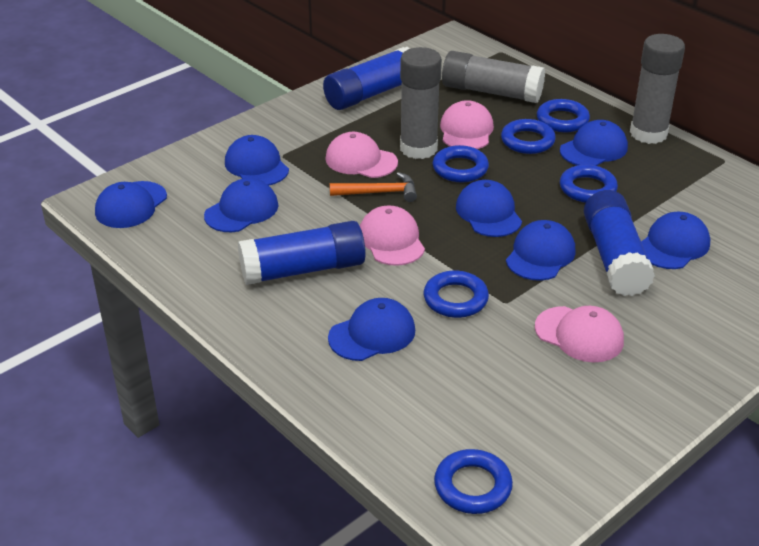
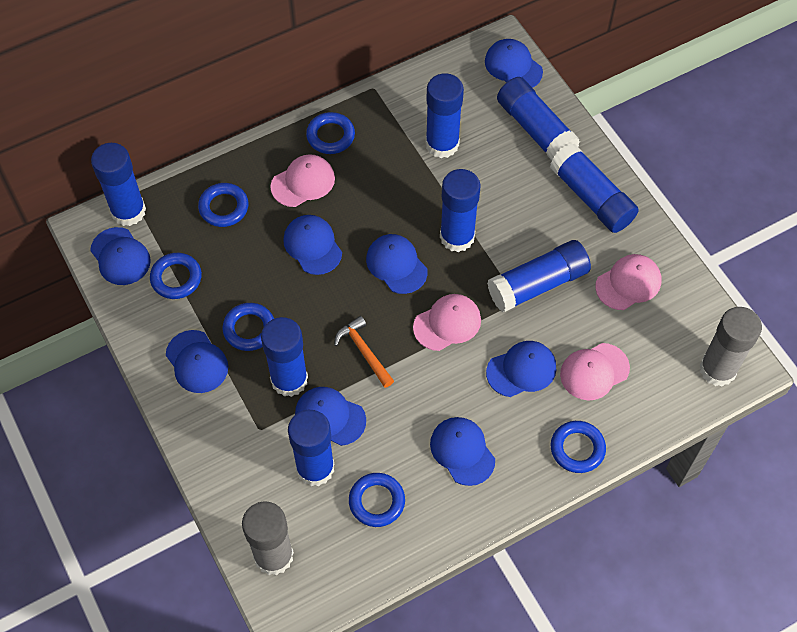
blue glue stick: [238,221,366,285] [323,47,410,110] [584,190,655,296] = 3 -> [91,143,146,226] [261,317,308,397] [288,410,334,486] [425,73,464,158] [440,169,481,252] [487,240,591,312] [497,77,580,160] [550,144,639,233] = 8
grey glue stick: [400,47,442,159] [442,51,545,103] [630,34,685,144] = 3 -> [242,501,294,575] [699,307,762,387] = 2

